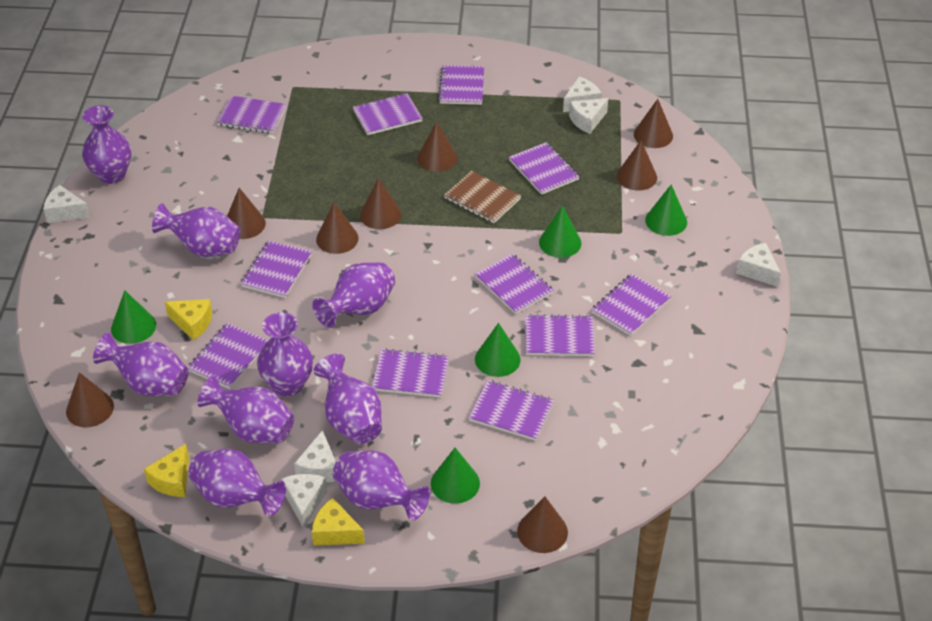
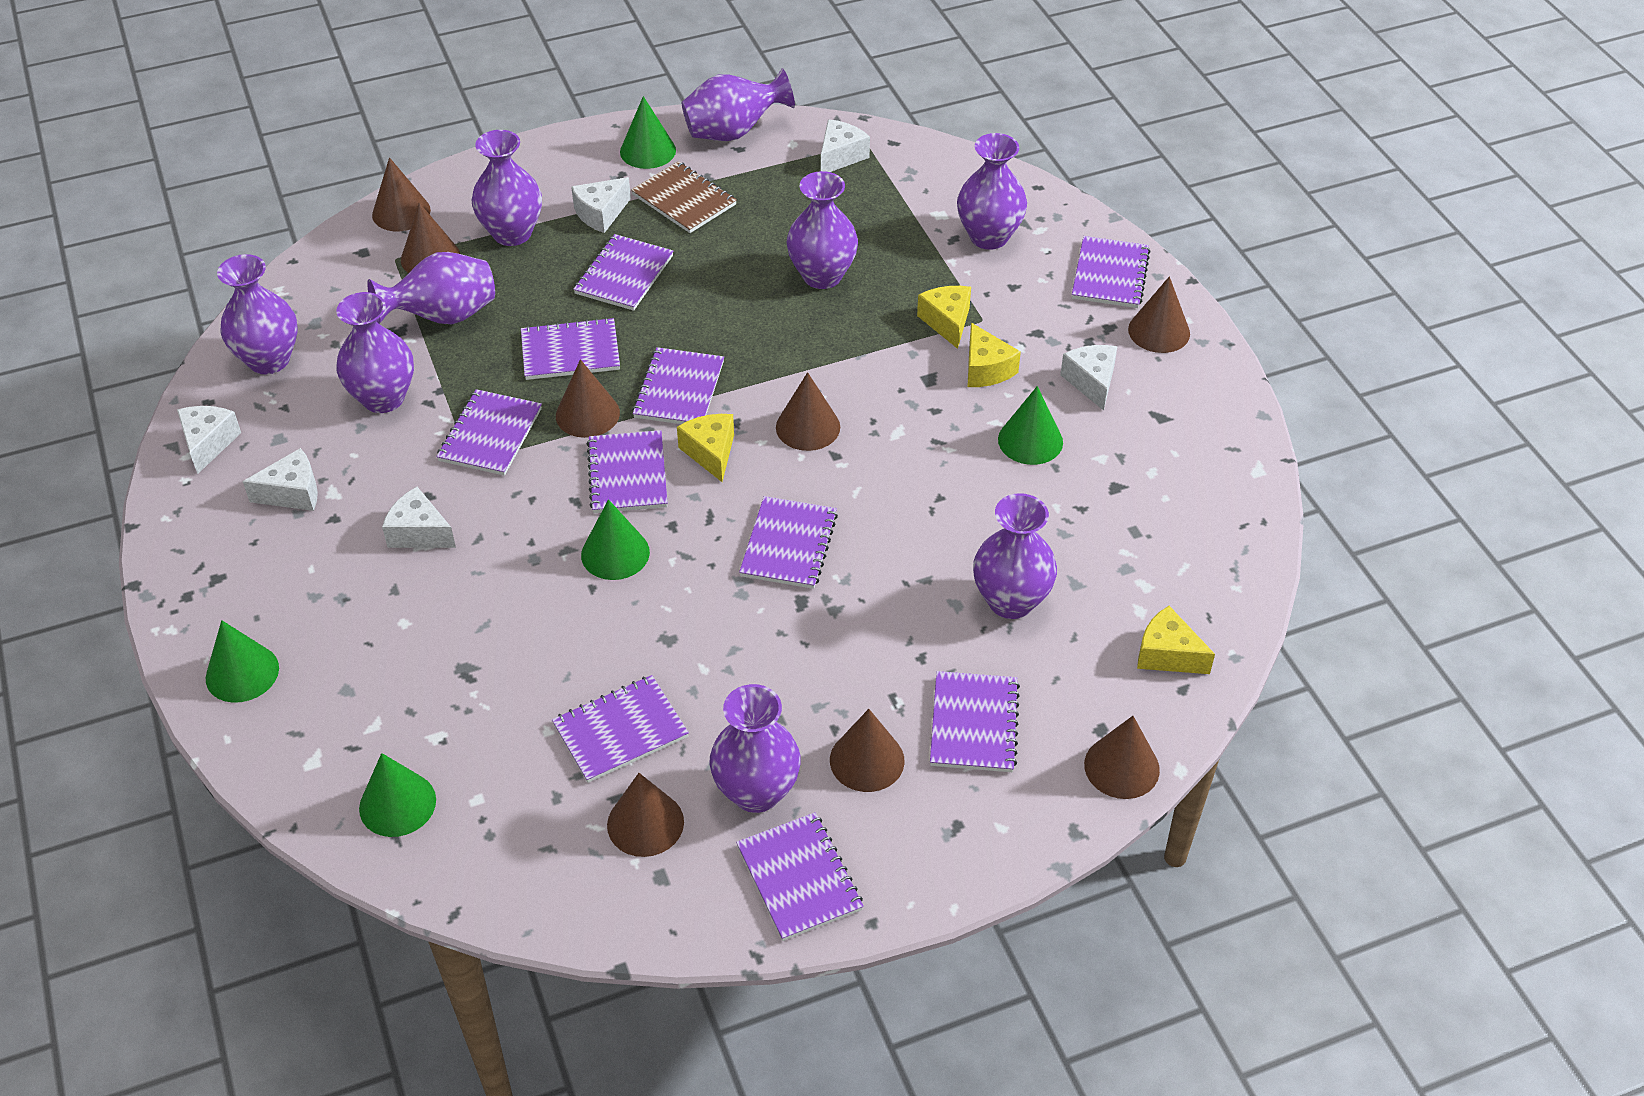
purple notebook: [187,323,269,389] [217,96,287,134] [241,240,312,298] [353,93,423,135] [372,348,449,397] [438,65,484,105] [468,380,554,441] [475,253,554,314] [509,142,580,195] [525,314,595,356] [591,273,671,336] = 11 -> [436,389,542,476] [521,317,620,380] [552,675,689,783] [573,234,673,311] [587,430,668,513] [632,347,724,424] [736,812,864,941] [739,496,838,589] [930,671,1020,772] [1072,236,1151,308] = 10
yellow cheese: [144,444,189,497] [165,299,212,340] [312,498,365,546] = 3 -> [677,414,734,482] [917,286,971,349] [967,323,1021,387] [1137,606,1215,674] = 4

